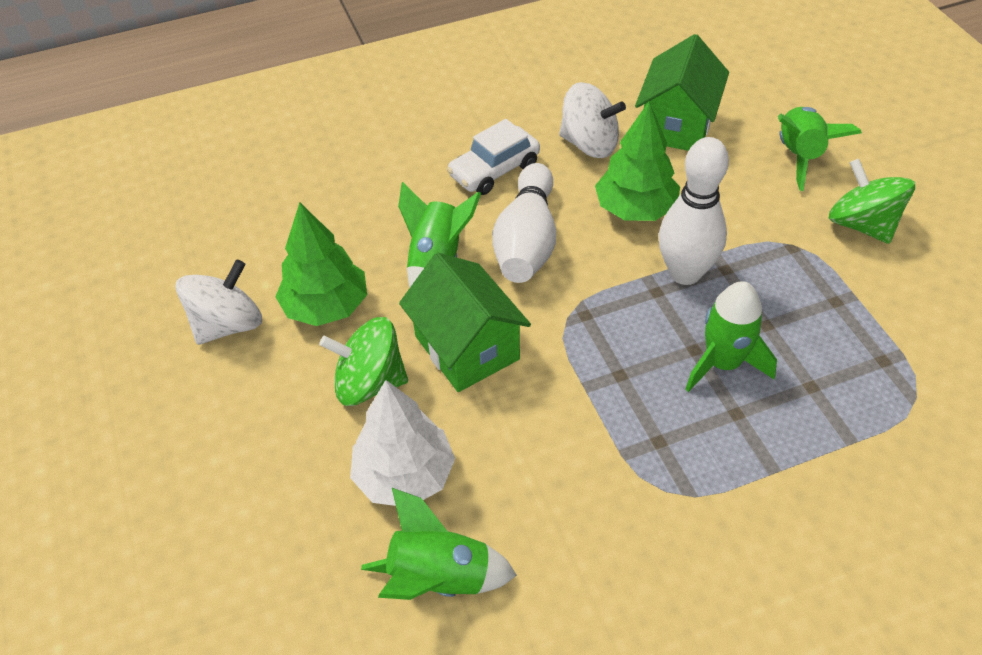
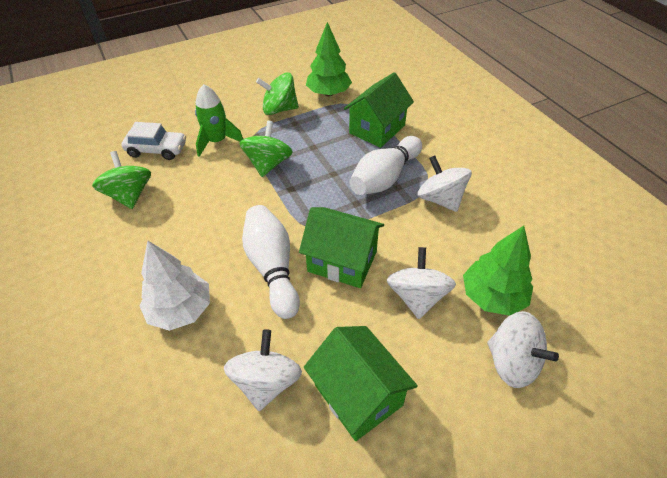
green house: [399,253,531,392] [635,34,729,151] = 2 -> [299,207,384,288] [304,326,418,441] [344,72,414,148] = 3
green rocket: [361,488,517,600] [398,182,481,288] [685,281,777,392] [778,107,862,191] = 4 -> [195,84,243,157] = 1
green spinning top: [319,317,408,406] [829,159,915,244] = 2 -> [92,151,151,209] [239,121,293,177] [256,72,299,115] = 3
white spinning top: [176,259,262,345] [559,82,626,158] = 2 -> [224,329,302,411] [387,247,456,319] [417,156,472,212] [487,311,559,388] = 4

